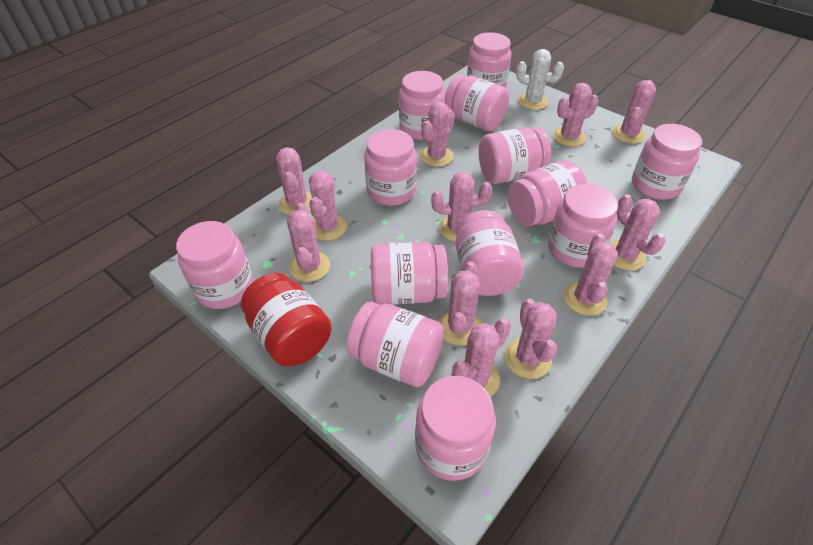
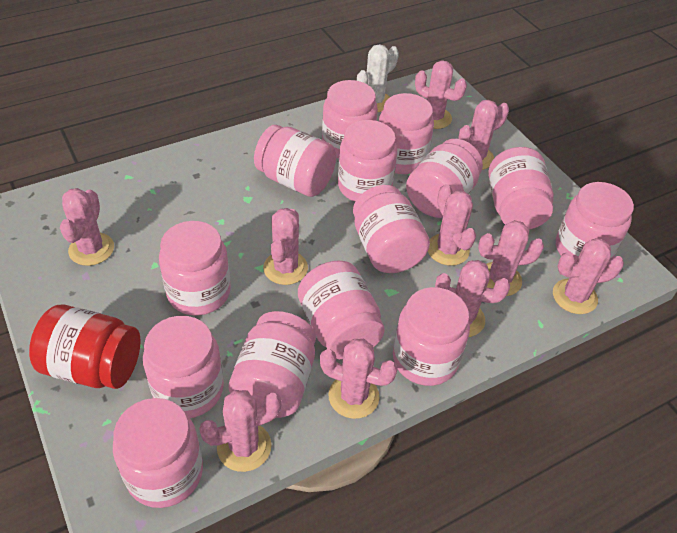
pink cactus: [276,147,312,215] [287,203,330,282] [309,171,347,241] [420,101,455,167] [431,172,492,242] [438,261,482,346] [452,318,511,397] [504,299,557,379] [553,83,598,147] [563,234,618,316] [609,194,666,271] [612,80,656,144] = 12 -> [60,188,114,266] [199,390,282,472] [263,208,308,285] [320,339,398,419] [415,61,467,129] [428,184,476,266] [435,260,510,337] [458,100,509,170] [478,220,544,296] [553,238,624,314] = 10
pink jar: [176,221,253,309] [346,301,444,387] [364,129,417,206] [371,242,448,305] [399,71,445,140] [415,376,496,481] [445,75,509,131] [455,210,524,296] [467,32,512,88] [479,127,551,184] [507,160,587,226] [548,184,618,268] [632,124,702,200] = 13 -> [113,398,203,508] [143,316,224,418] [159,221,231,315] [228,311,316,418] [254,125,336,197] [298,261,385,360] [322,80,378,159] [338,120,397,202] [353,185,430,273] [379,93,434,174] [393,287,470,386] [406,139,483,218] [488,147,554,230] [556,182,634,263] = 14

